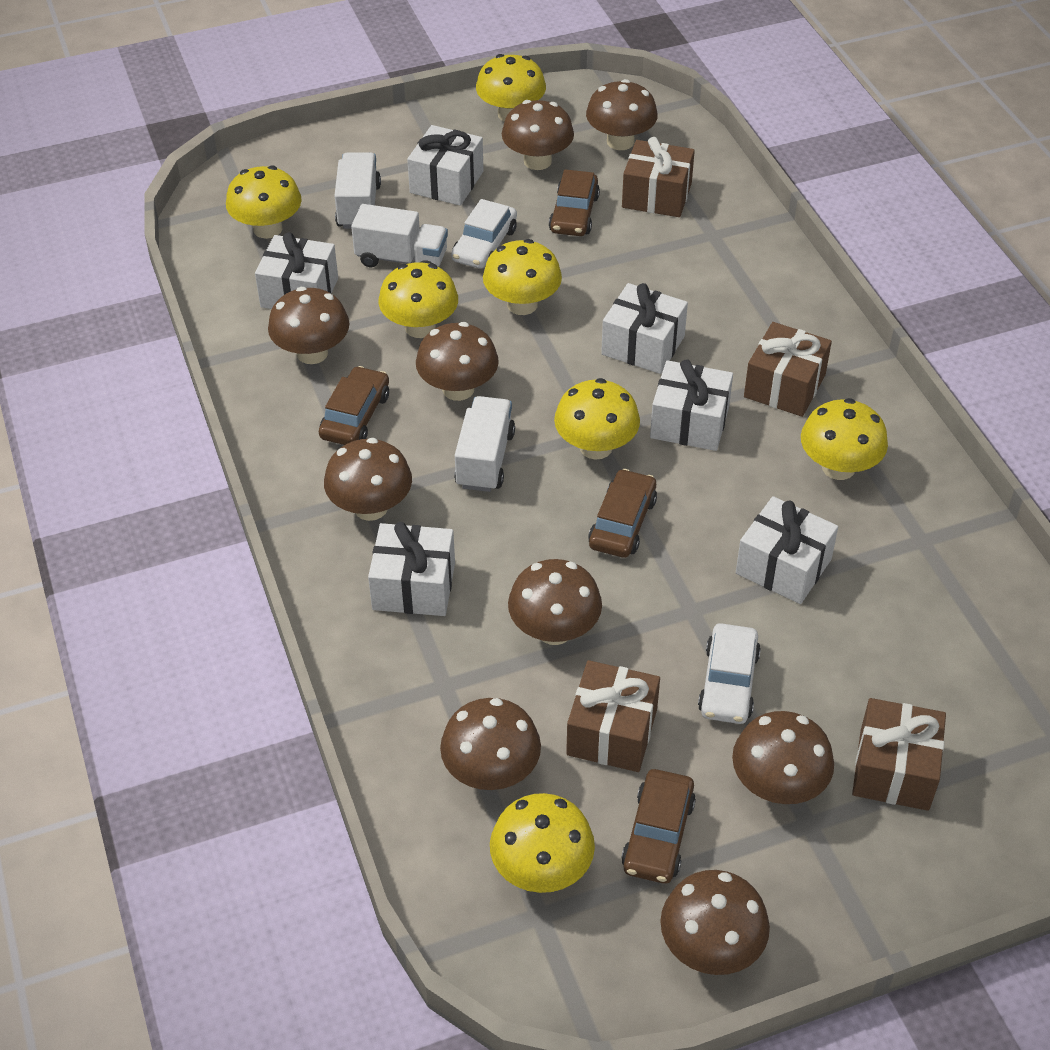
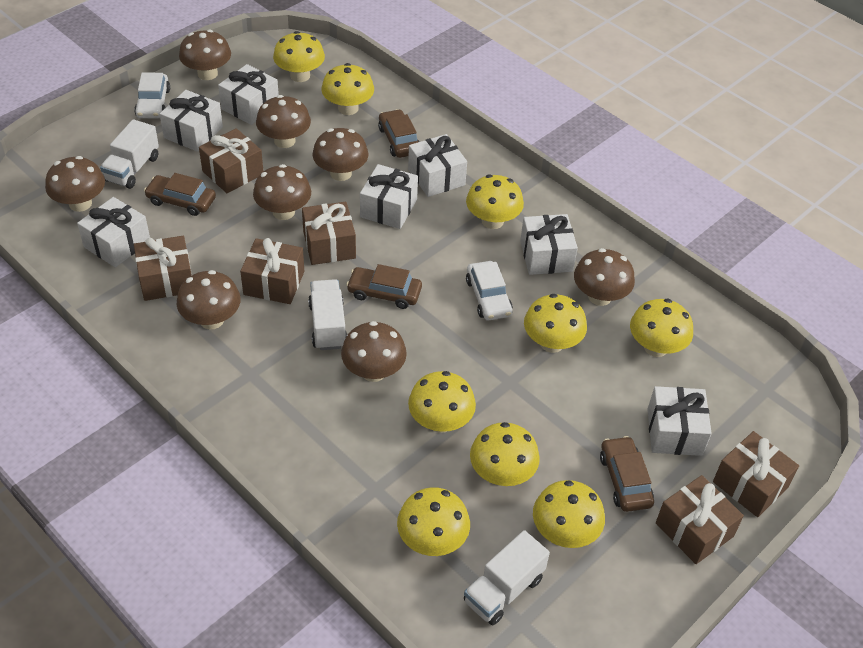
brown gift: [566,660,660,772] [622,137,695,217] [744,322,832,417] [852,698,946,811] = 4 -> [134,236,192,301] [199,128,264,193] [240,238,304,304] [302,202,356,265] [656,475,744,564] [713,431,799,517] = 6
brown mushroom: [268,287,349,364] [324,438,412,521] [416,322,499,401] [440,698,541,790] [502,100,574,170] [508,559,602,645] [586,79,658,150] [660,870,770,975] [732,711,834,804] = 9 -> [45,156,105,212] [177,270,241,329] [179,30,231,80] [253,164,311,220] [256,95,311,148] [312,128,369,181] [341,321,407,382] [574,248,635,306] = 8
white gift: [255,232,338,309] [368,522,455,616] [407,125,484,206] [601,283,688,374] [650,359,733,451] [736,496,838,604] = 6 -> [77,197,150,268] [160,90,223,152] [218,64,279,125] [360,164,418,229] [408,134,467,197] [520,214,578,275] [647,386,712,456] = 7
yellow mushroom: [226,165,302,239] [378,262,458,338] [476,54,546,121] [483,239,562,315] [490,793,595,893] [554,378,640,460] [801,398,888,480] = 7 -> [273,31,325,82] [322,63,374,115] [397,487,470,556] [408,371,476,433] [466,174,524,229] [470,422,540,486] [524,294,587,353] [533,480,605,548] [630,299,693,357] = 9

